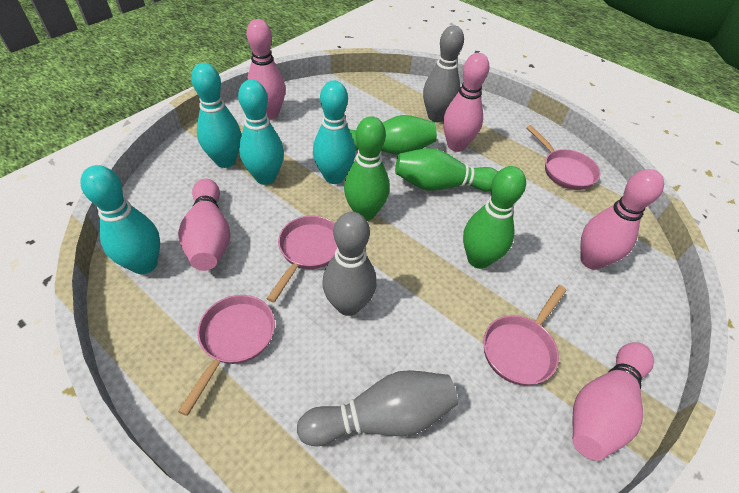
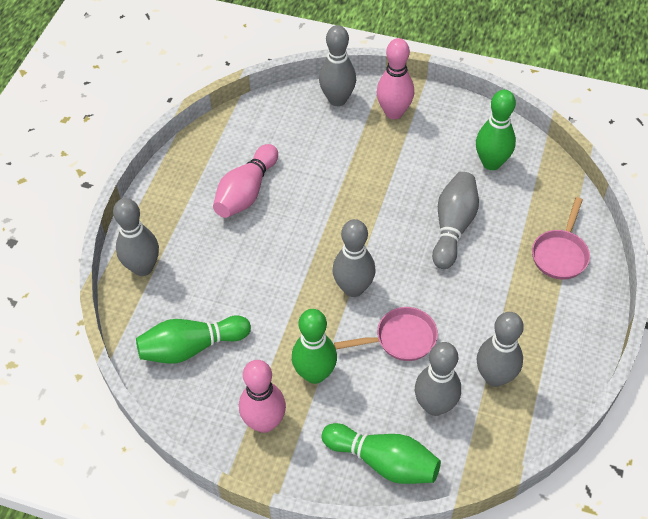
grey bowling pin: [297,370,458,446] [322,212,376,316] [423,25,464,122] = 3 -> [113,198,159,276] [319,25,356,106] [332,219,376,297] [415,342,461,416] [432,172,479,269] [477,312,524,387] = 6
pink bowling pin: [178,179,230,271] [247,19,285,120] [443,53,489,152] [572,342,654,461] [580,169,664,270] = 5 -> [213,144,278,218] [239,360,286,433] [376,38,414,119] = 3
pink pan: [178,295,275,416] [266,216,337,302] [483,285,567,385] [526,125,600,190] = 4 -> [334,307,438,361] [532,197,590,280] = 2
turquoise bowling pin: [80,165,160,274] [191,63,241,168] [238,80,284,185] [313,80,356,184] = 4 -> none = 0

